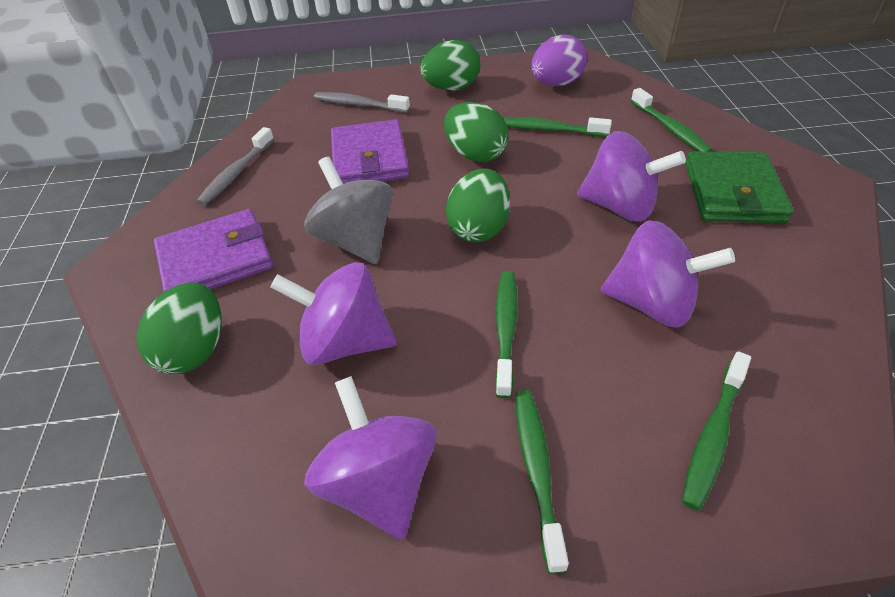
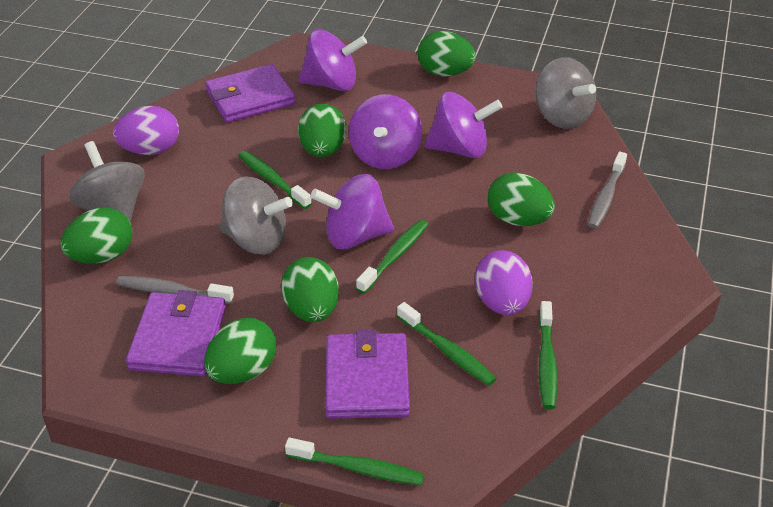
green egg: [136,282,222,374] [420,40,480,90] [444,102,509,162] [446,169,510,242] = 4 -> [61,207,132,264] [204,318,276,384] [281,257,339,322] [298,104,346,157] [417,31,476,77] [488,172,555,226] = 6
green wallet: [685,151,793,223] = 1 -> none = 0
grey spinning top: [304,157,393,264] = 1 -> [69,141,145,222] [219,176,293,255] [536,57,596,129] = 3
purple egg: [531,35,587,86] = 1 -> [113,106,179,155] [475,250,533,315] = 2
purple wallet: [154,209,273,292] [331,119,409,184] = 2 -> [126,290,226,376] [205,64,295,123] [325,329,410,419] = 3

